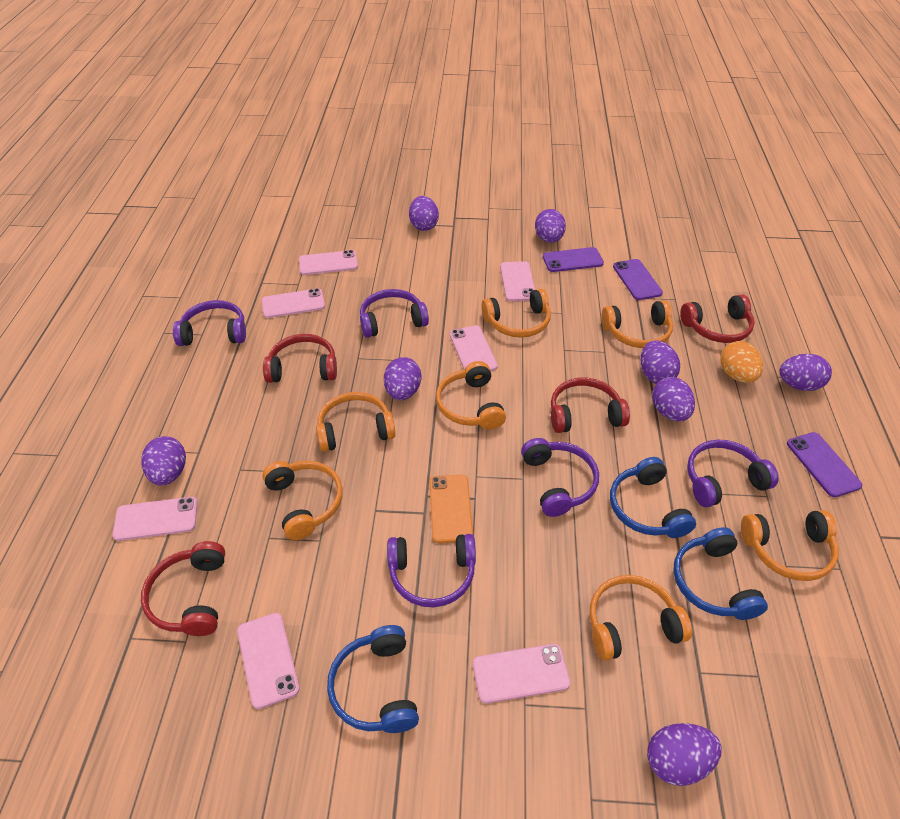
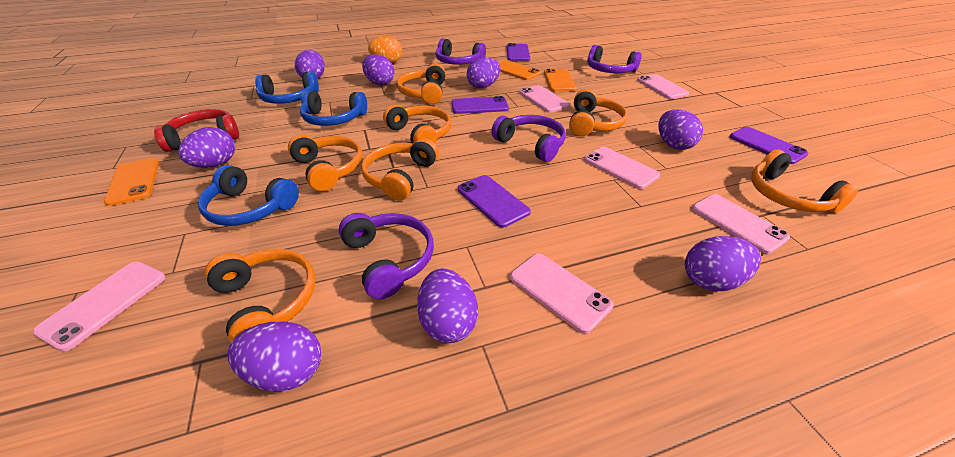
orange phone: [429,475,473,543] = 1 -> [104,158,159,206] [499,60,541,80] [544,69,577,91] = 3
pink phone: [112,497,198,541] [237,613,300,709] [262,288,325,318] [299,250,358,275] [450,325,497,371] [473,644,570,704] [500,261,535,301] = 7 -> [33,262,166,351] [510,253,614,334] [519,85,570,112] [584,147,660,189] [637,74,689,99] [692,194,790,254] = 6
purple headphones: [173,300,246,346] [360,289,429,338] [387,534,476,607] [521,438,599,517] [687,439,779,507] = 5 -> [339,213,434,299] [436,38,486,65] [491,115,566,162] [587,45,642,73] = 4
purple phone: [543,247,604,272] [613,259,663,300] [787,432,862,497] = 3 -> [452,96,509,114] [458,175,531,228] [506,43,530,61] [730,127,808,164] = 4
red headphones: [141,541,225,636] [263,334,337,383] [551,378,630,433] [680,295,755,343] = 4 -> [154,109,239,152] = 1

